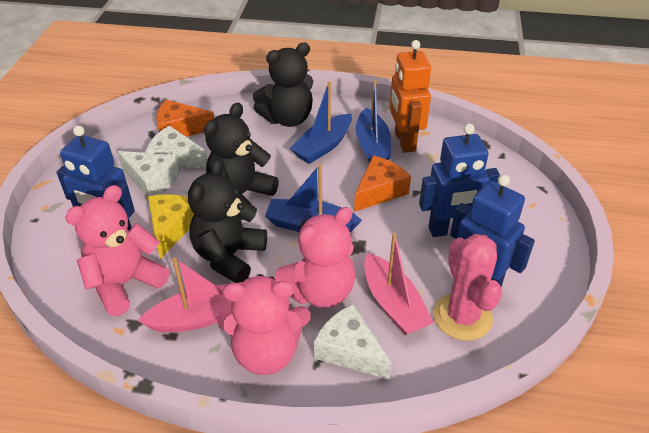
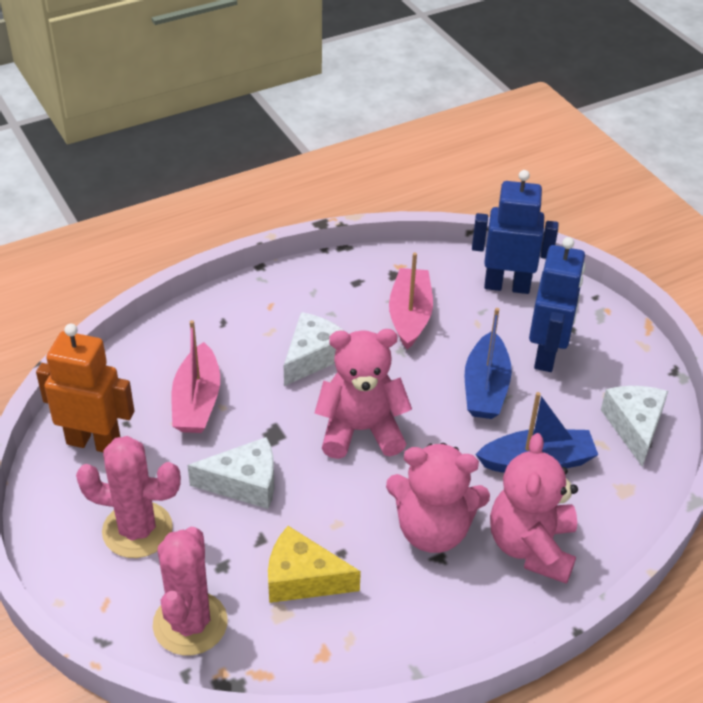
black teddy bear: [188,159,267,283] [204,103,279,220] [253,43,313,127] = 3 -> none = 0
blue boat: [265,164,362,232] [290,82,352,164] [356,80,391,163] = 3 -> [464,308,512,419] [475,392,598,473] = 2
blue robot: [57,125,135,230] [419,123,500,237] [450,175,535,287] = 3 -> [472,170,558,294] [529,237,586,372] = 2
orange cheese: [156,100,214,137] [354,155,411,212] = 2 -> none = 0
pink cactus: [433,234,502,341] = 1 -> [76,436,181,558] [153,527,228,656] = 2

